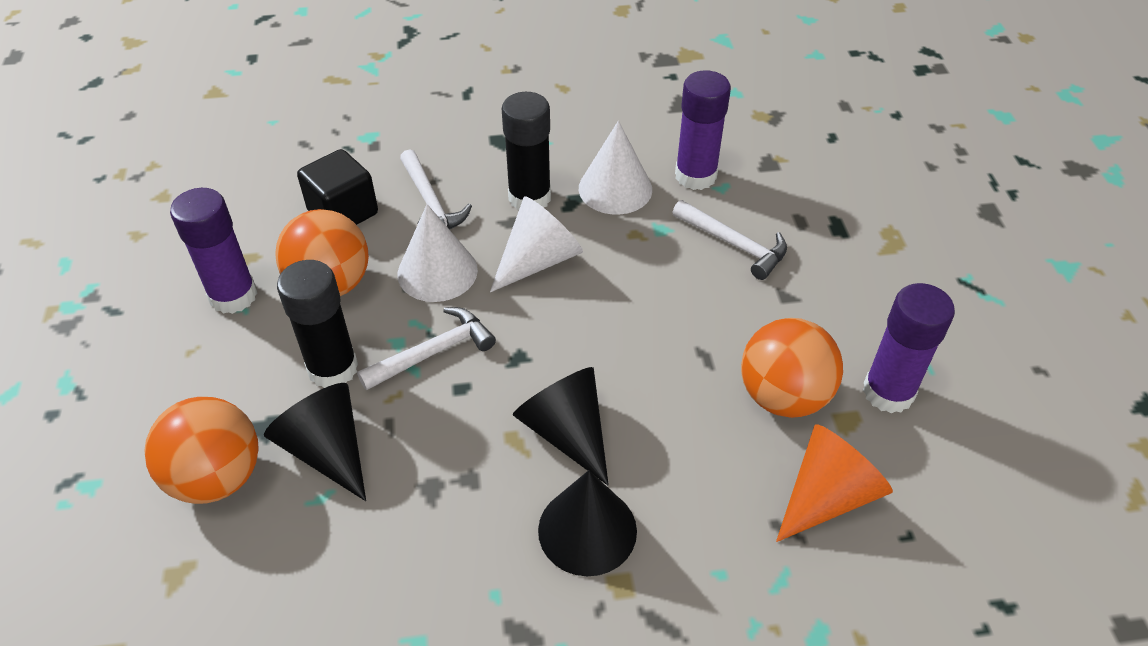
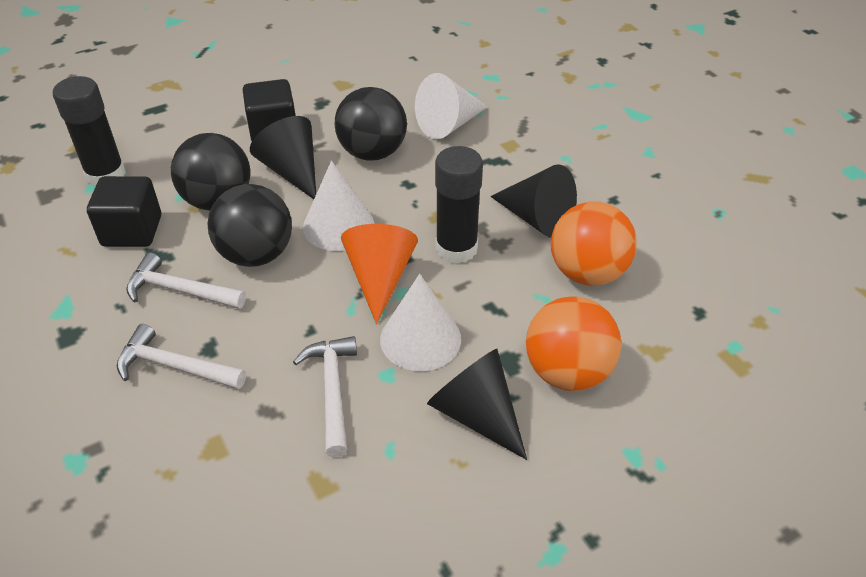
black ball: none = 0 -> [171,133,250,211] [207,184,292,267] [335,87,407,161] = 3
black cube: [297,149,378,225] = 1 -> [87,176,161,247] [243,79,295,141] = 2
orange ball: [144,397,259,504] [275,209,369,296] [741,318,843,418] = 3 -> [526,296,621,391] [551,201,637,286] = 2
purple glue stick: [170,188,257,314] [675,70,731,190] [863,283,955,413] = 3 -> none = 0

